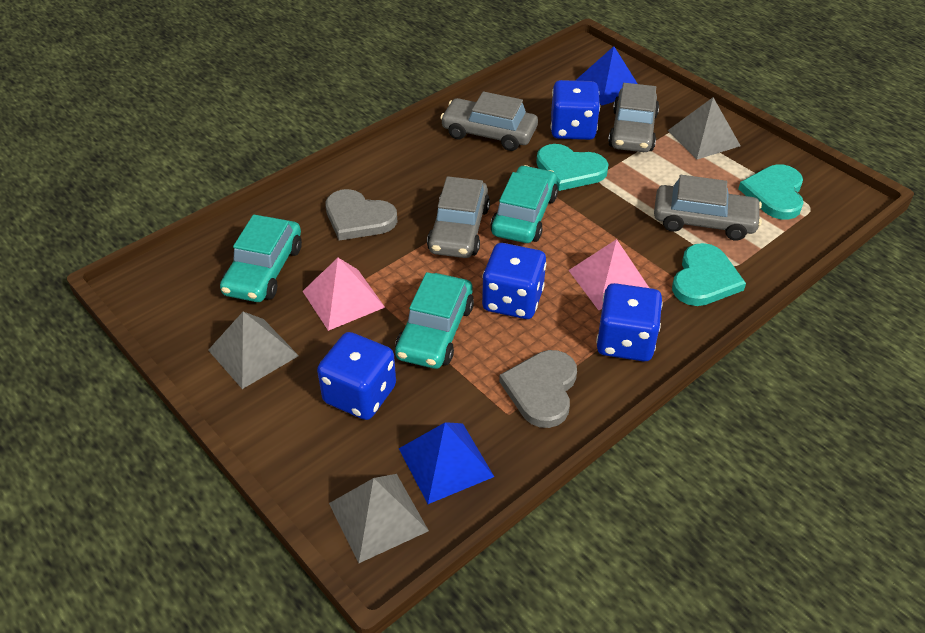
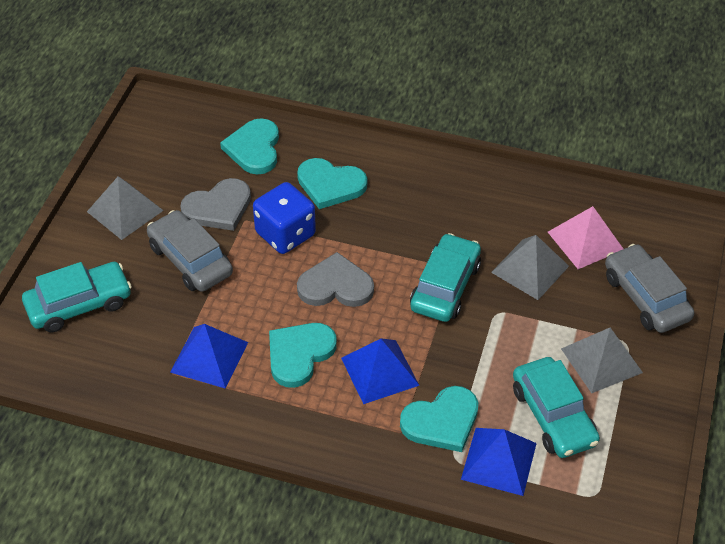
blue dice: [317,332,396,420] [482,243,546,319] [551,80,600,140] [596,283,663,361] = 4 -> [253,182,316,254] = 1
blue pyramid: [399,422,494,504] [575,46,638,105] = 2 -> [170,324,248,389] [341,338,420,404] [461,428,537,496] = 3
grey car: [427,176,490,258] [440,92,538,151] [608,83,659,152] [654,175,762,241] = 4 -> [147,210,233,292] [605,244,694,333] = 2
pink pyramid: [303,258,385,331] [569,239,649,310] = 2 -> [548,206,623,269] = 1
turquoise heart: [536,144,609,191] [672,243,746,306] [739,164,804,220] = 3 -> [220,118,279,174] [269,323,337,388] [297,158,367,209] [400,386,478,452] = 4

